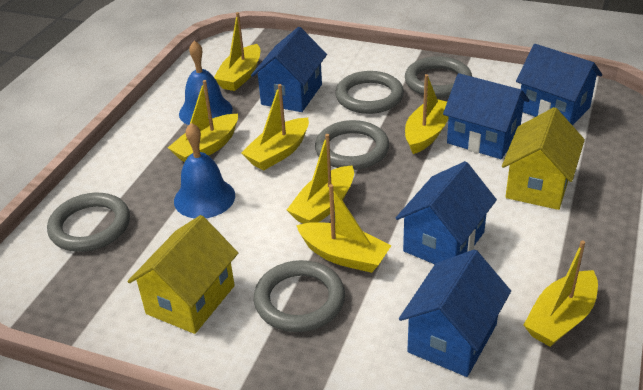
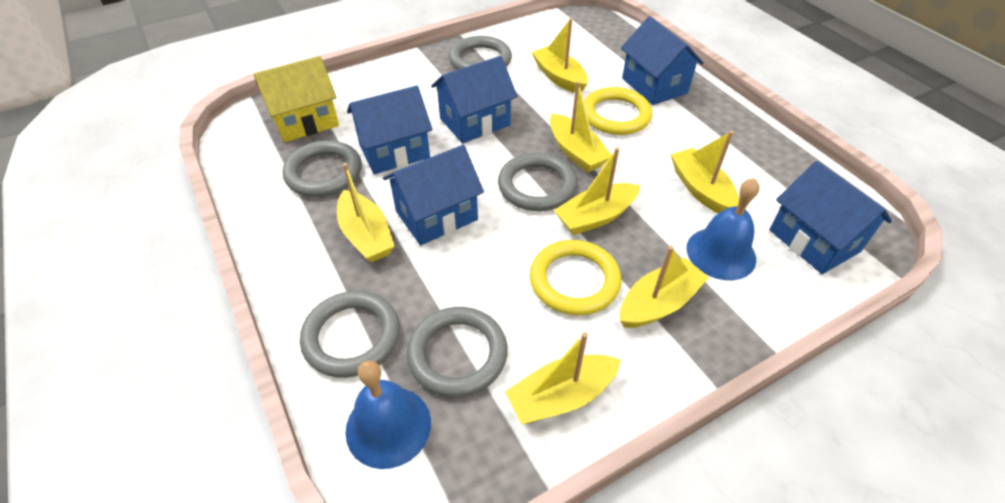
yellow house: [128,215,238,334] [502,107,585,210] = 2 -> [254,56,339,142] = 1
yellow ring: none = 0 -> [530,240,621,315] [584,87,652,135] = 2

